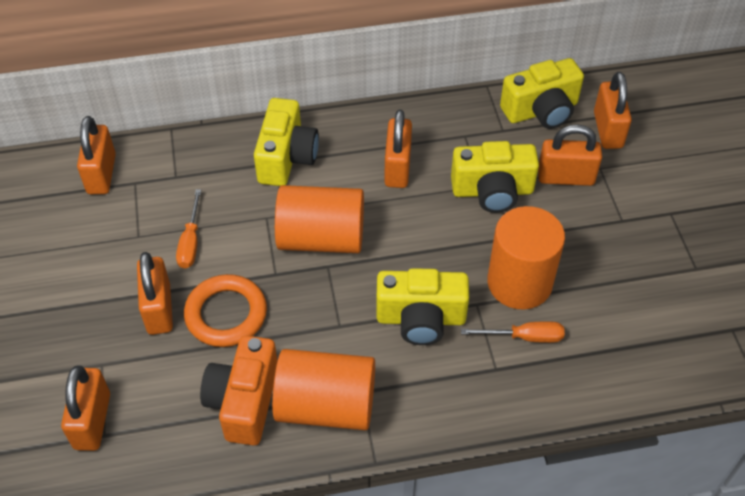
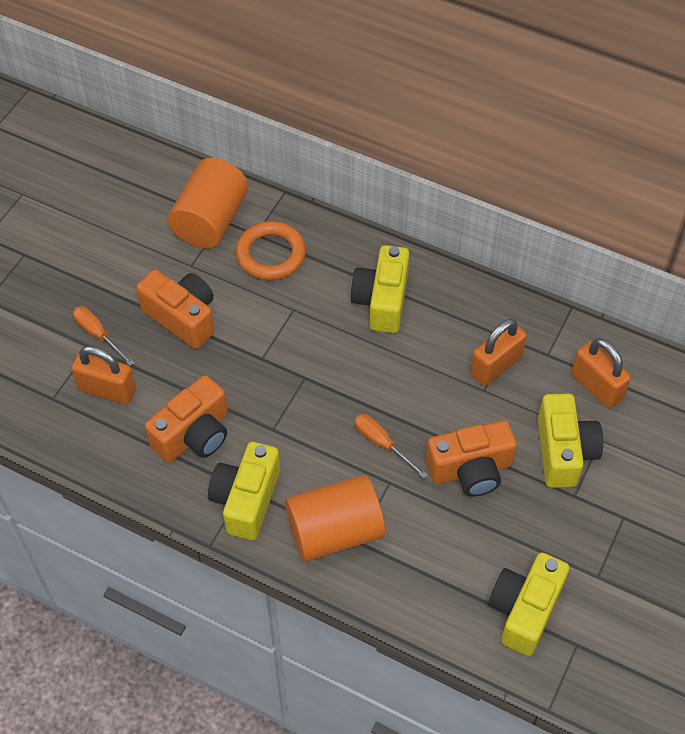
orange camera: [200,336,277,446] = 1 -> [136,270,215,349] [145,375,228,462] [426,420,517,497] = 3
orange cylinder: [272,349,375,430] [275,185,364,253] [487,206,565,310] = 3 -> [168,158,248,249] [285,475,385,562] = 2
orange padlock: [61,365,110,451] [77,116,116,194] [137,252,173,335] [384,110,412,188] [538,124,602,186] [594,72,632,149] = 6 -> [71,346,136,405] [470,319,527,386] [571,338,631,409] = 3

